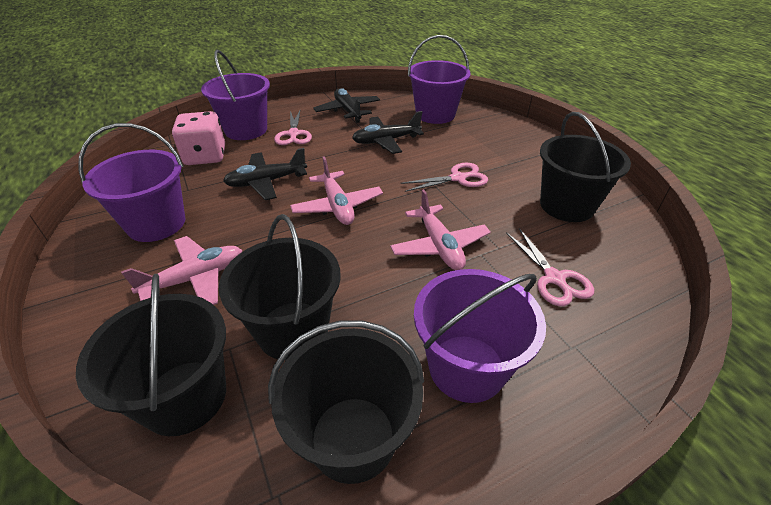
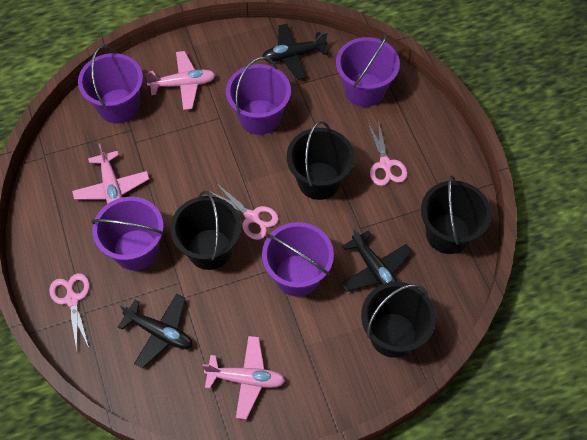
pink dice: [172,111,225,165] = 1 -> none = 0
purple bucket: [78,123,185,242] [201,50,270,140] [408,35,471,124] [414,269,546,403] = 4 -> [78,46,143,124] [91,197,164,270] [226,57,291,135] [262,222,334,297] [336,34,400,107] = 5

